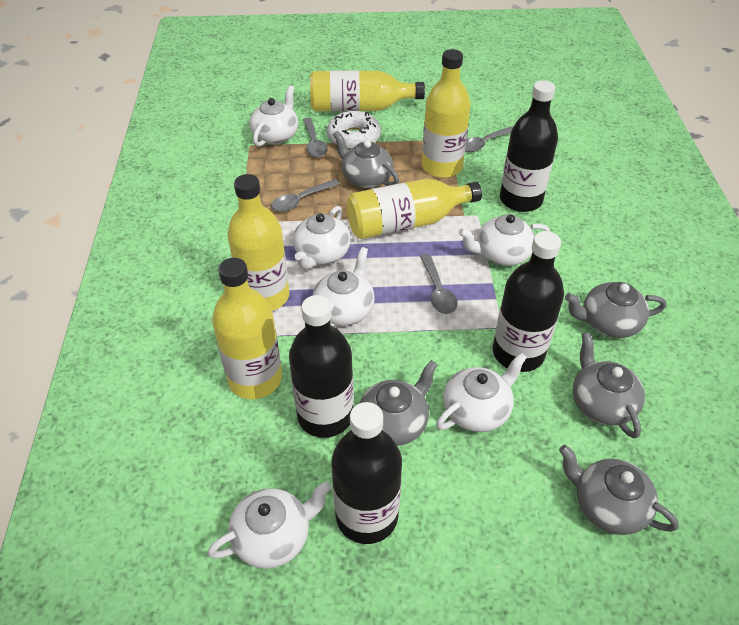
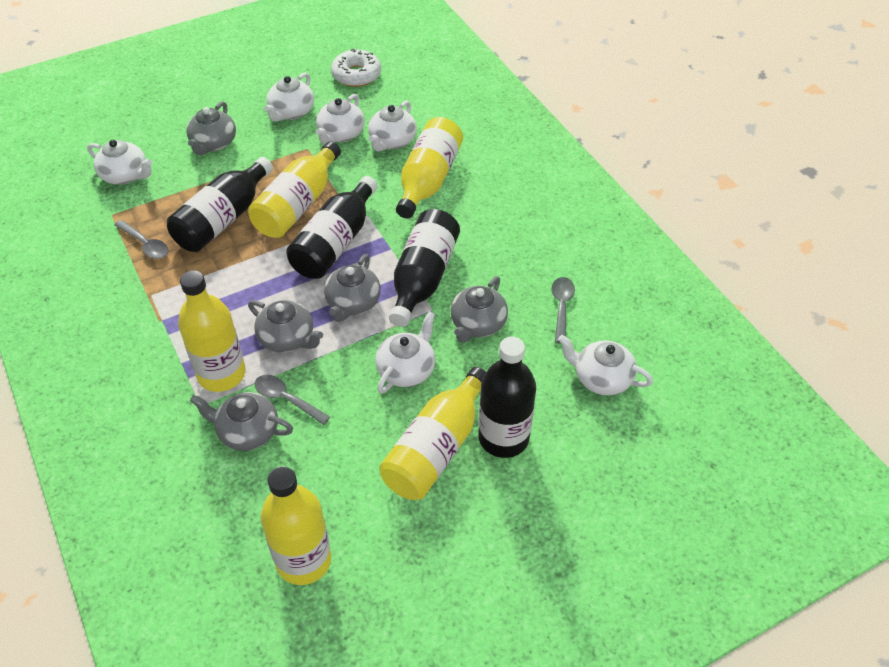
grey spoon: [271,179,339,212] [303,117,328,157] [420,254,457,314] [465,126,514,152] = 4 -> [114,220,169,259] [254,375,330,425] [551,277,575,344] = 3

